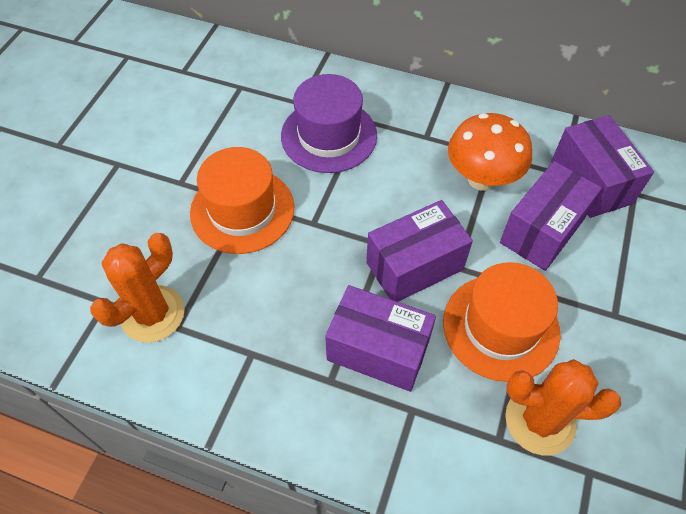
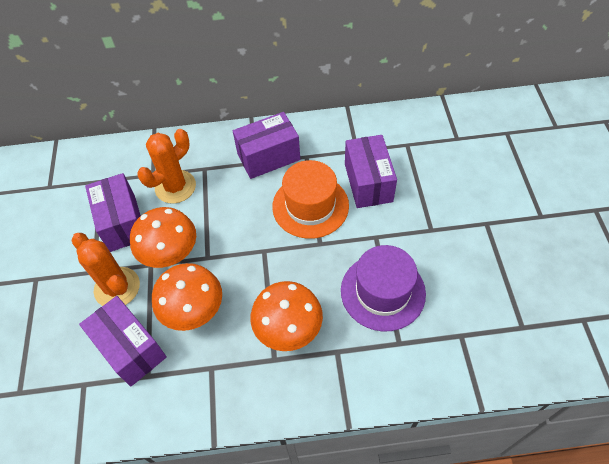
orange hat: [190,147,294,254] [443,262,561,382] = 2 -> [272,160,349,239] = 1
orange mushroom: [448,113,532,191] = 1 -> [130,207,196,268] [152,263,222,331] [250,281,323,351] = 3

